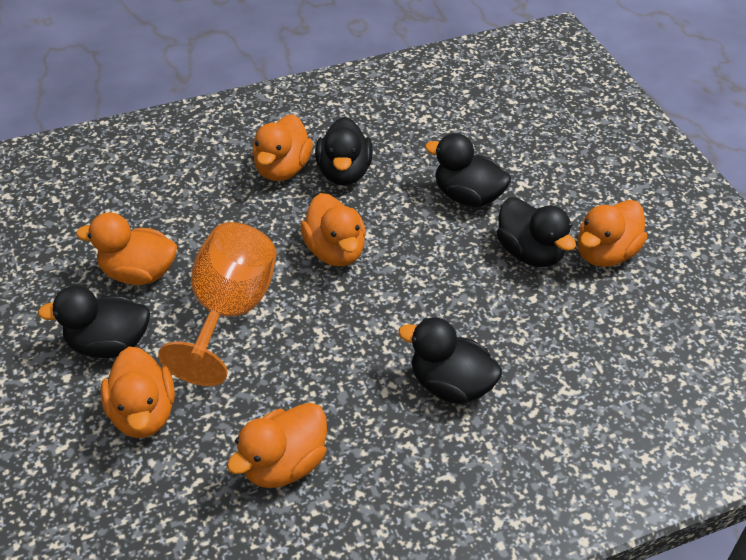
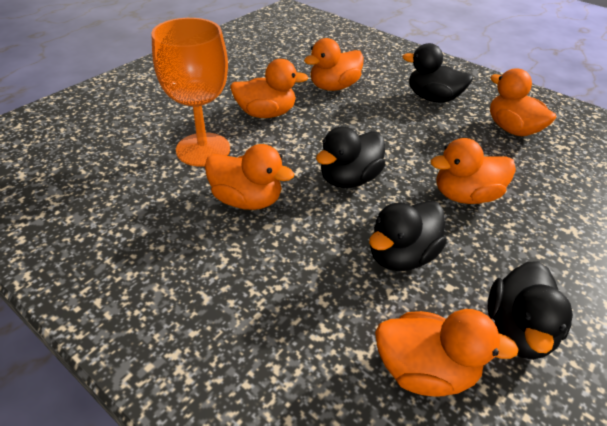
black duck: [38,286,150,358] [315,117,373,186] [398,318,502,404] [425,133,511,207] [496,197,576,267] = 5 -> [316,126,386,188] [369,201,447,271] [402,43,473,103] [487,261,573,360] = 4

